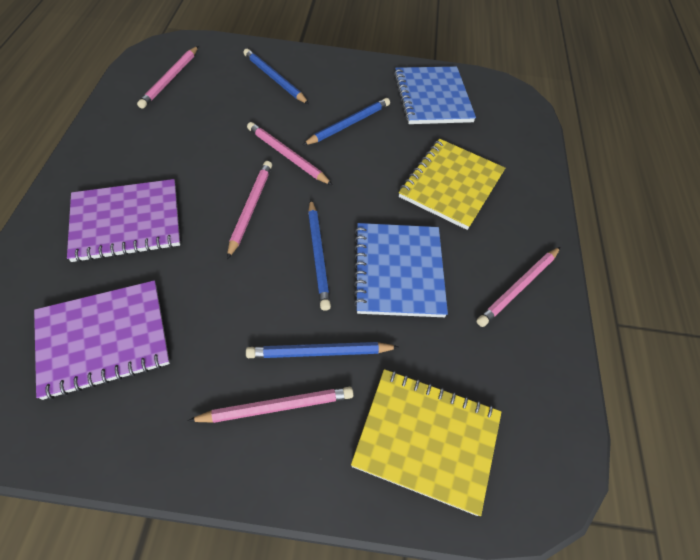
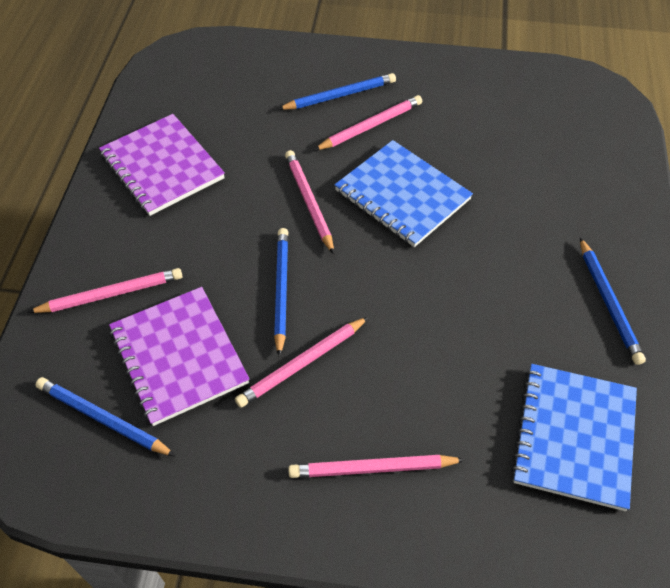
yellow notebook: [351,369,501,516] [399,139,505,230] = 2 -> none = 0

